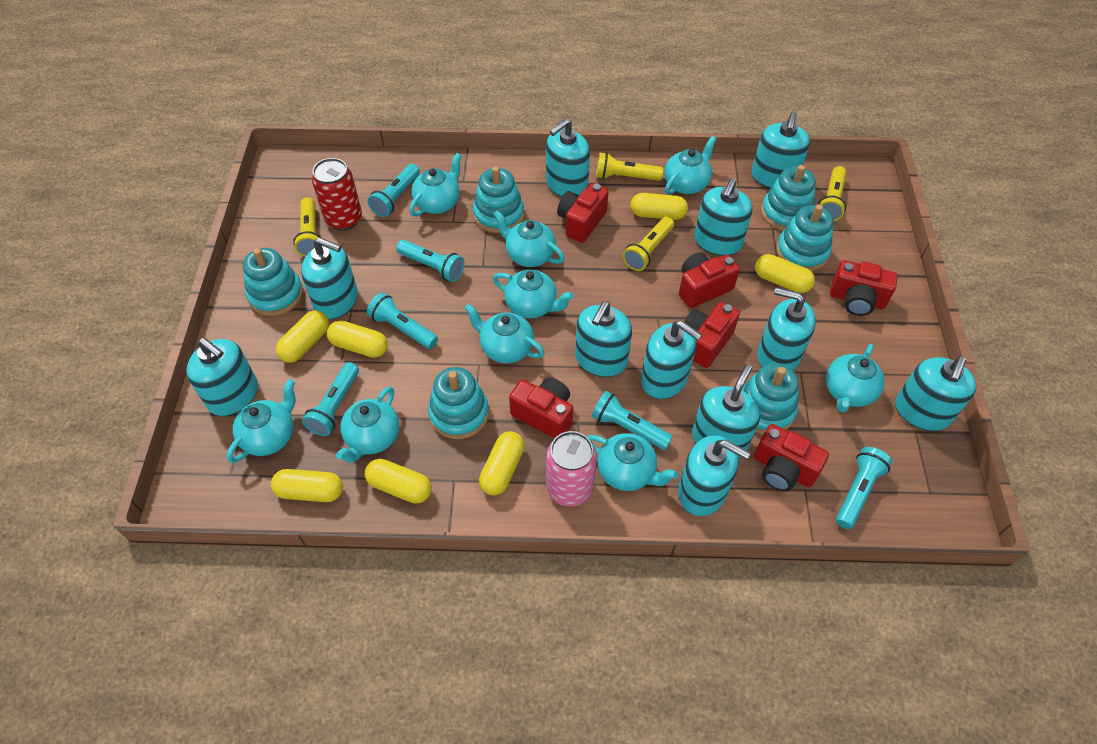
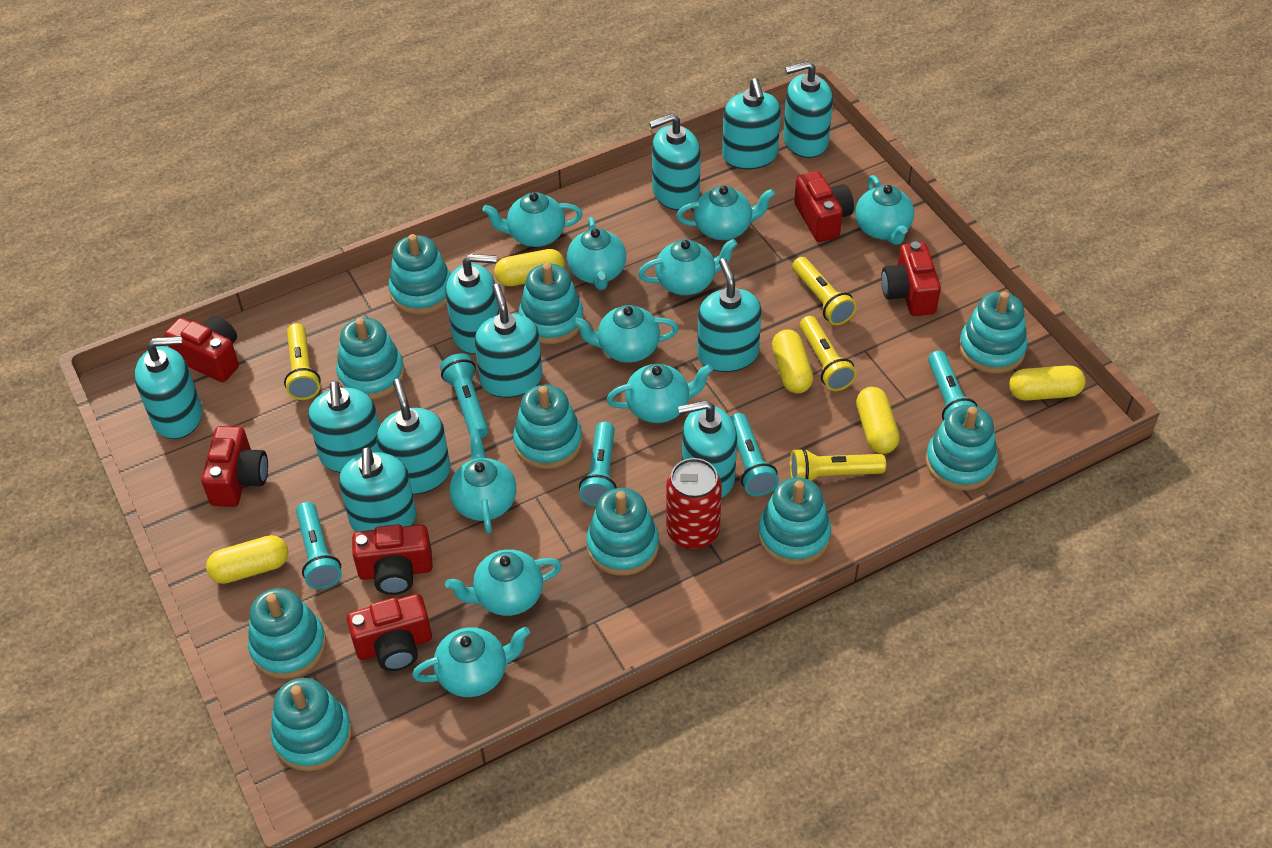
pink can: [546,431,597,506] = 1 -> none = 0
turquoise flashlight: [302,362,359,436] [367,293,438,349] [368,164,420,217] [396,240,465,282] [592,391,673,450] [836,447,892,529] = 6 -> [296,502,342,589] [440,353,489,438] [579,422,617,507] [730,413,779,496] [928,351,978,420] = 5
turquoise stacking toy: [243,248,303,316] [428,367,489,439] [473,166,524,233] [742,363,799,435] [761,165,816,231] [776,204,833,271] = 6 -> [248,588,326,679] [271,678,352,771] [336,318,405,399] [389,234,451,315] [513,384,582,469] [518,263,584,344] [586,488,659,576] [758,477,831,565] [925,405,998,490] [959,291,1028,373] = 10
turquoise teapot: [227,379,295,463] [336,386,399,463] [409,153,462,217] [464,304,545,363] [493,210,565,267] [493,270,574,318] [587,433,678,491] [664,136,717,195] [826,344,885,413] = 9 -> [412,627,530,697] [445,549,562,616] [449,428,516,533] [482,192,583,247] [567,217,626,290] [573,305,679,363] [607,364,713,423] [638,239,737,295] [676,186,775,240] [855,175,914,245] = 10
yellow capsule: [271,469,343,502] [276,310,329,363] [327,320,388,358] [365,459,432,503] [479,431,525,495] [631,193,688,220] [755,254,815,293] = 7 -> [206,535,288,584] [494,249,565,286] [772,329,813,393] [856,387,900,454] [1009,365,1086,401] = 5

